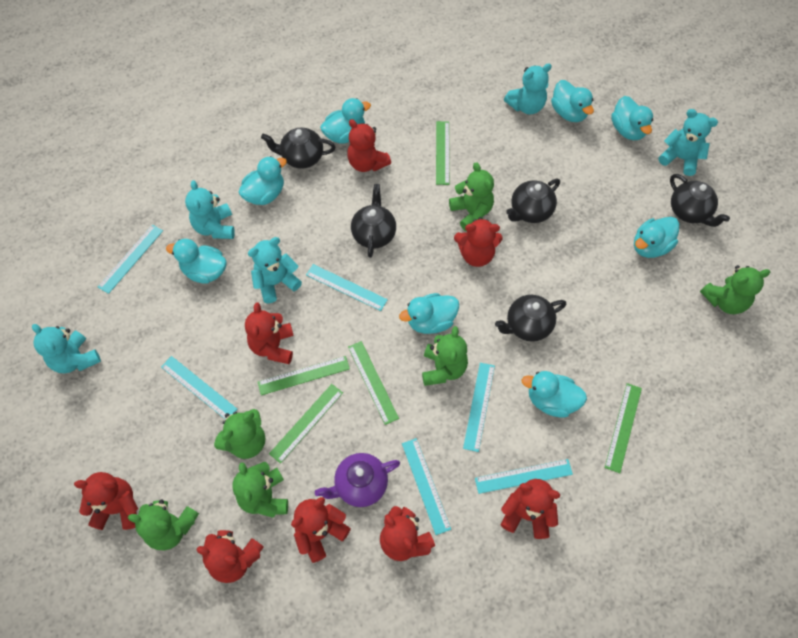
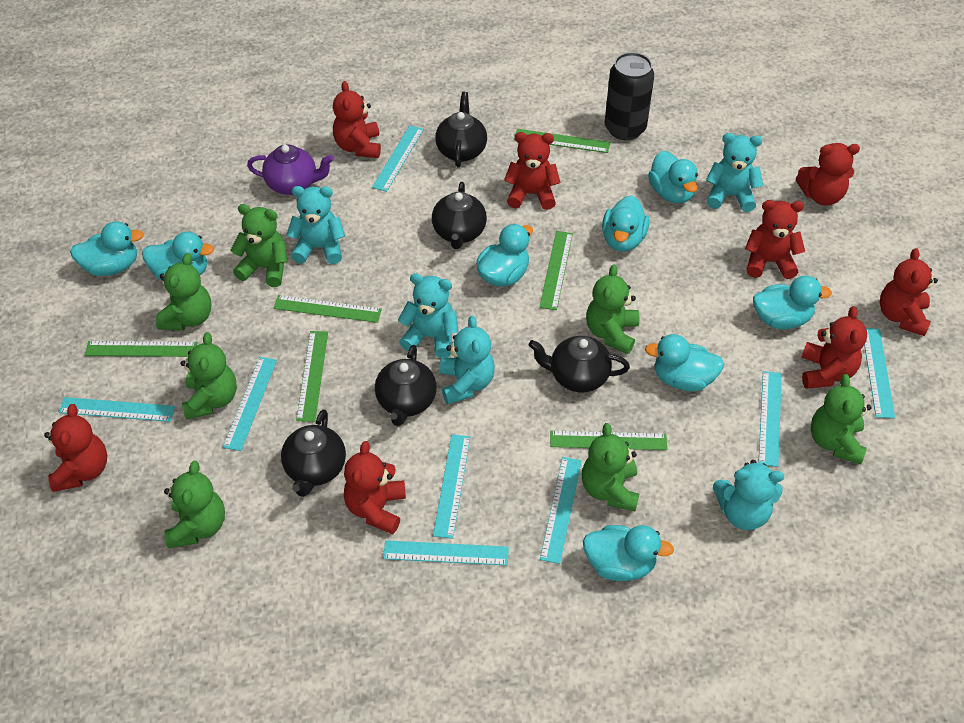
black can: none = 0 -> [605,52,654,140] = 1
green ruler: [258,356,350,395] [269,384,343,464] [348,341,399,425] [436,121,449,185] [605,383,642,473] = 5 -> [85,341,198,357] [273,295,382,323] [296,331,328,422] [514,129,610,153] [539,231,573,310] [550,431,667,450] = 6
green teddy bear: [128,500,199,550] [214,409,265,459] [233,462,288,518] [422,326,468,386] [449,162,494,231] [700,265,770,314] = 6 -> [156,253,211,331] [164,461,225,548] [181,332,237,420] [230,204,287,287] [582,423,639,512] [586,264,639,354] [811,374,871,464] = 7
turquoise ruler: [98,225,163,294] [161,356,237,419] [306,264,388,311] [402,438,451,535] [463,363,495,452] [475,459,573,494] = 6 -> [59,397,175,422] [223,357,277,451] [372,125,424,192] [383,540,509,566] [433,434,470,539] [540,457,582,564] [758,371,782,467] [864,328,895,419] = 8

